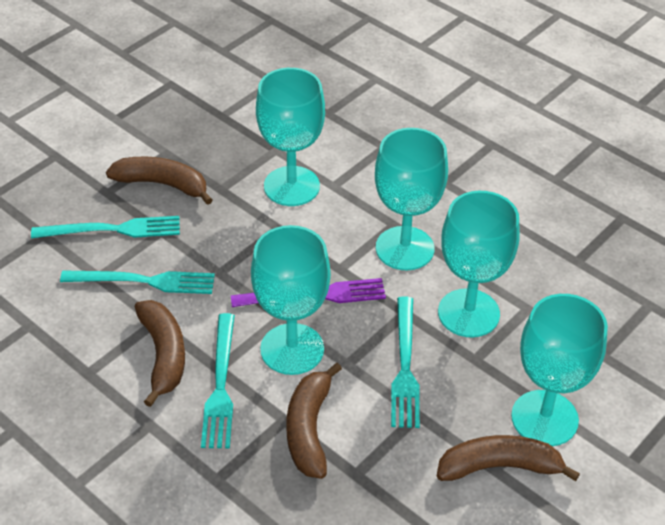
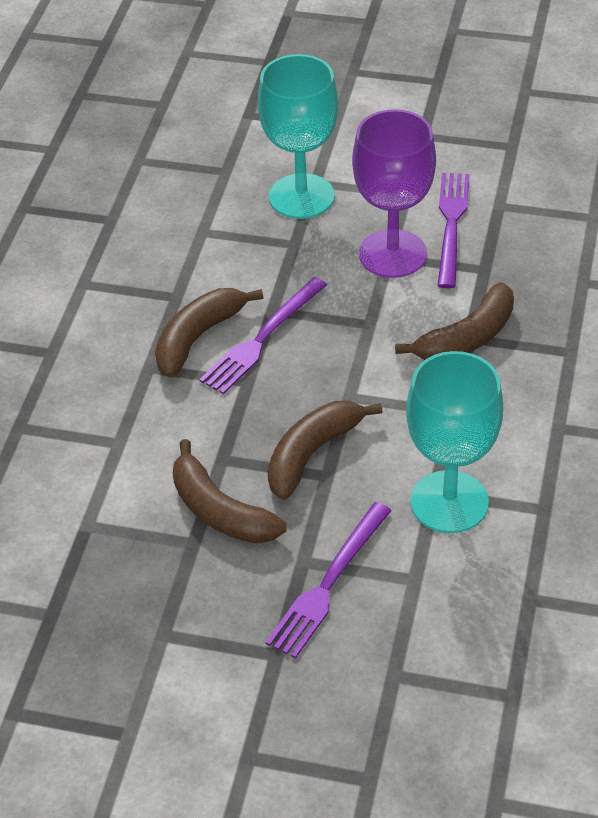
purple fork: [231,278,386,307] = 1 -> [199,277,327,394] [265,502,392,659] [437,173,470,289] = 3
purple goblet: none = 0 -> [352,109,436,278] = 1
turquoise fork: [31,216,180,238] [60,270,215,294] [201,313,235,448] [391,296,420,428] = 4 -> none = 0
turquoise goblet: [251,225,331,375] [256,68,325,206] [375,128,448,270] [438,191,520,337] [511,294,608,446] = 5 -> [258,54,338,219] [406,351,503,533] = 2

